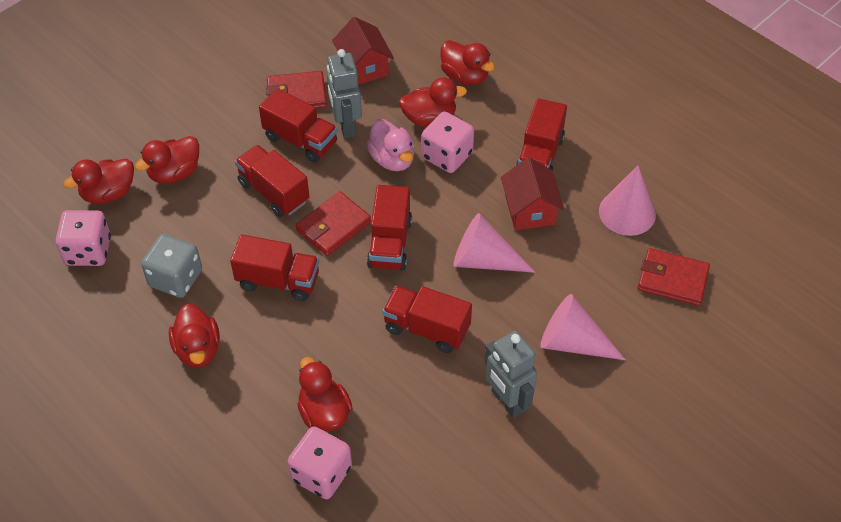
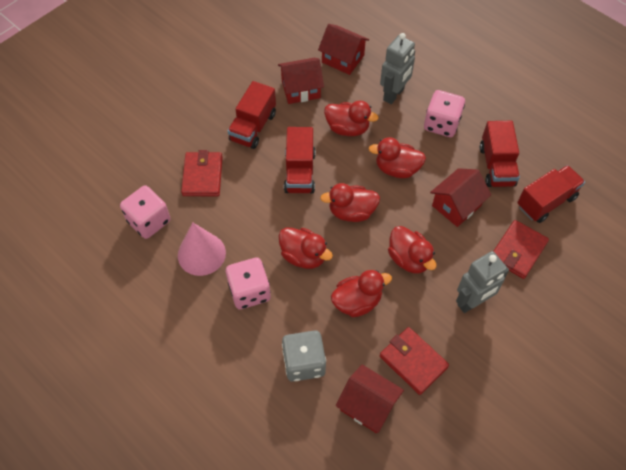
pink cone: [454,213,535,272] [541,294,626,360] [599,165,656,236] = 3 -> [178,222,226,276] = 1
pink duck: [366,119,414,171] = 1 -> none = 0
red house: [332,17,394,85] [501,157,564,230] = 2 -> [278,58,324,104] [318,24,369,75] [336,365,404,433] [430,168,491,227] = 4
red truck: [230,235,319,301] [235,145,310,217] [259,88,338,163] [367,185,412,271] [382,286,472,353] [515,98,567,170] = 6 -> [228,81,276,149] [284,127,316,193] [480,121,520,187] [517,165,585,223] = 4

